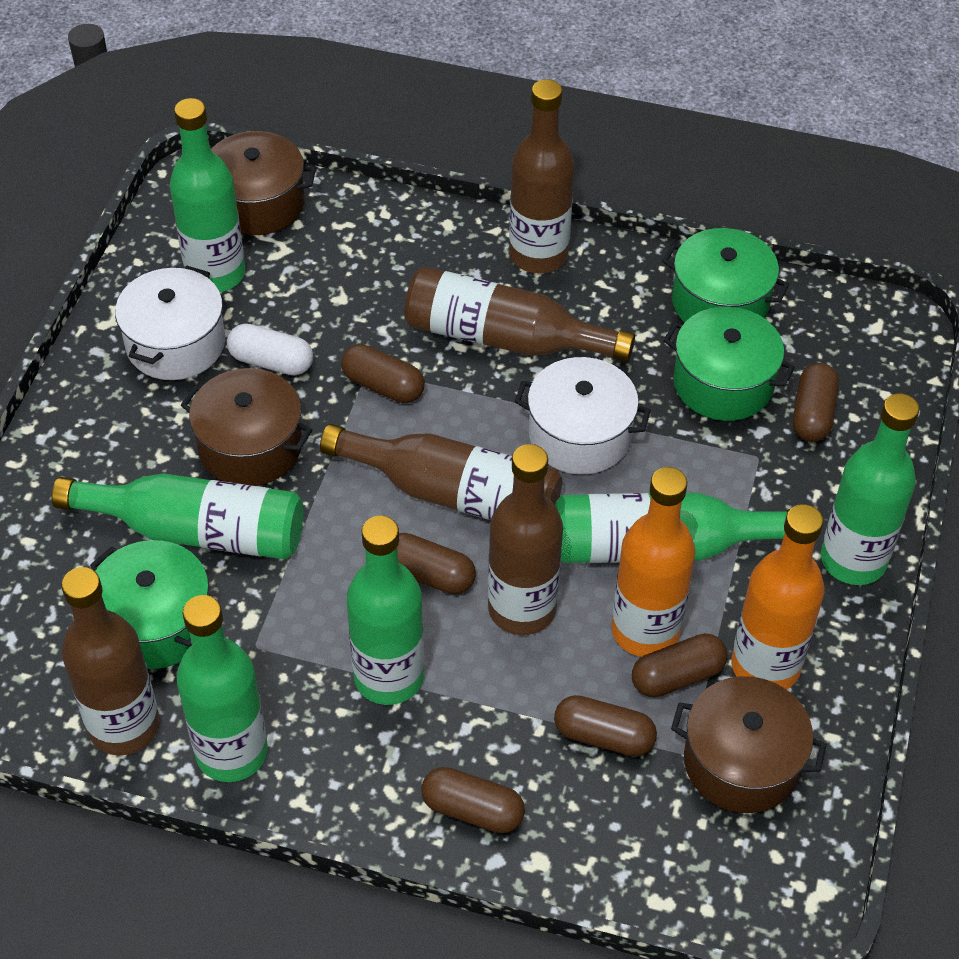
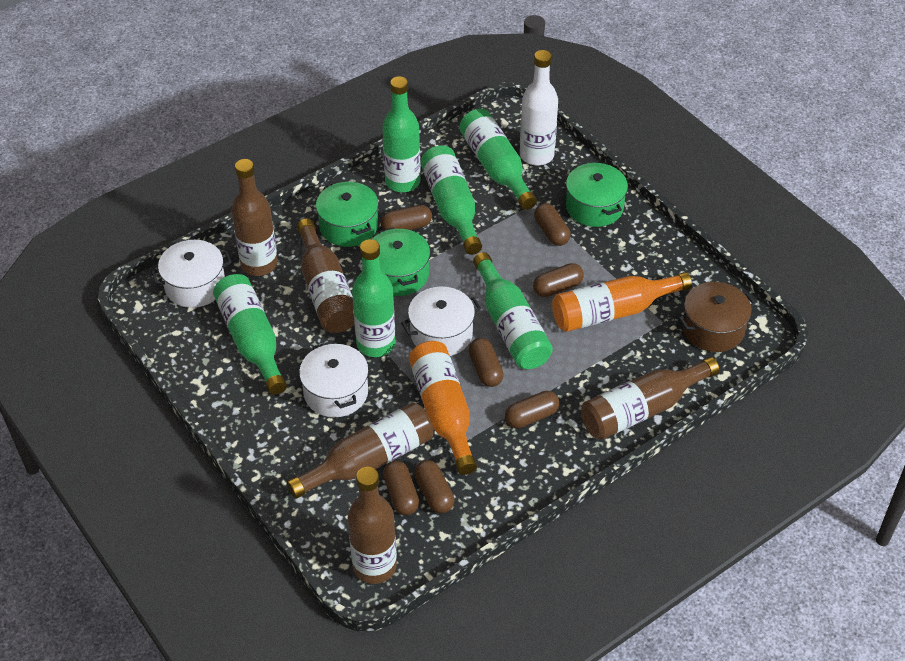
brown capsule: [341,344,425,403] [397,533,476,594] [421,767,525,833] [554,695,657,756] [632,633,728,697] [793,363,839,442] = 6 -> [381,205,432,230] [383,461,419,515] [414,460,454,513] [469,338,504,387] [505,391,560,428] [533,263,584,297] [534,203,571,246] = 7
brown pot: [181,368,312,486] [211,131,316,235] [671,676,827,813] = 3 -> [678,282,756,352] = 1
white bottle: none = 0 -> [520,50,558,166] = 1
white capsule: [227,324,313,375] = 1 -> none = 0
white pot: [115,266,225,380] [515,357,651,474] = 2 -> [151,240,232,308] [299,342,369,417] [401,287,481,356] = 3

